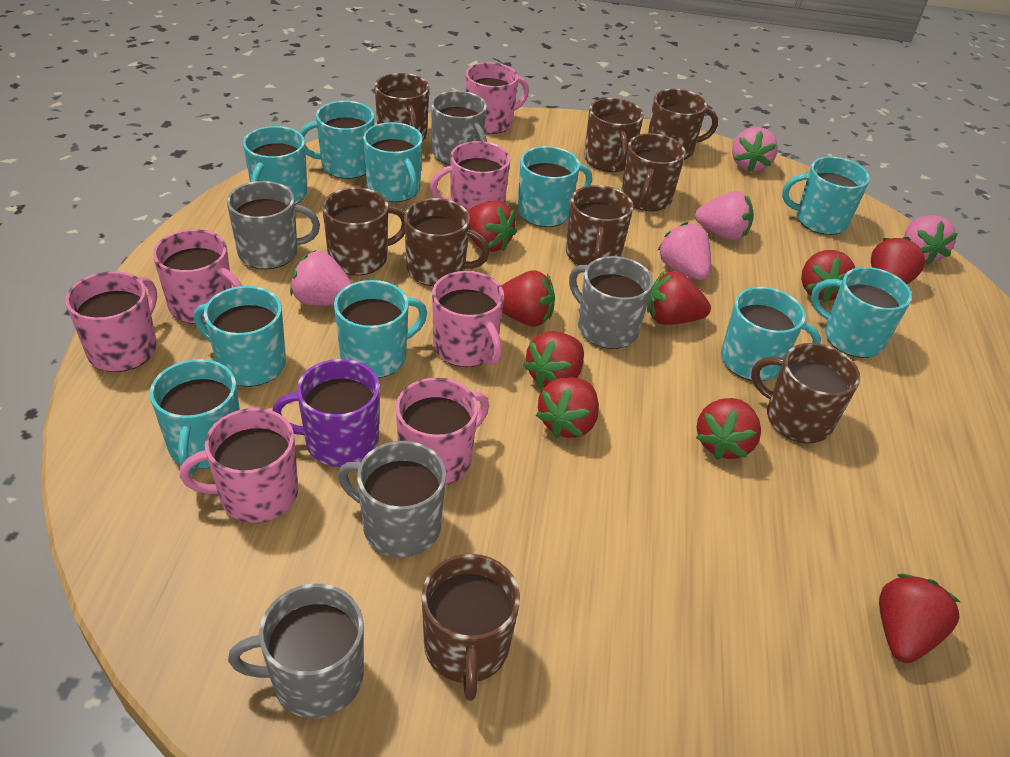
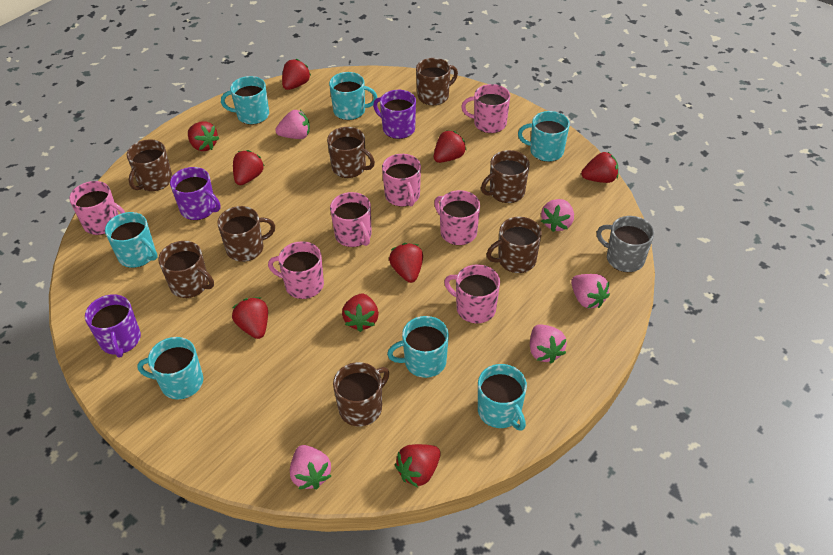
brown mug: [322,187,405,275] [375,73,430,140] [404,198,490,286] [422,553,520,701] [566,185,633,265] [584,98,644,172] [621,133,685,211] [648,89,718,160] [751,343,860,443] = 9 -> [127,139,172,191] [158,241,214,298] [217,206,275,262] [327,127,375,178] [333,362,389,426] [416,58,458,105] [481,150,530,203] [486,217,542,273] = 8
grey mug: [227,181,320,269] [228,584,364,718] [338,441,446,557] [431,91,487,165] [569,256,653,349] = 5 -> [597,216,654,272] = 1
purple mug: [272,359,380,467] = 1 -> [85,294,141,358] [170,167,220,220] [373,90,416,139] = 3
turquoise mug: [150,359,240,475] [194,286,286,387] [243,126,308,205] [299,101,374,179] [334,280,427,378] [363,122,423,202] [518,146,592,227] [721,287,821,381] [782,157,870,235] [811,267,912,358] = 10 -> [105,212,158,268] [137,337,203,399] [221,76,269,125] [329,72,377,120] [387,316,449,378] [478,364,527,431] [518,111,570,162] = 7

